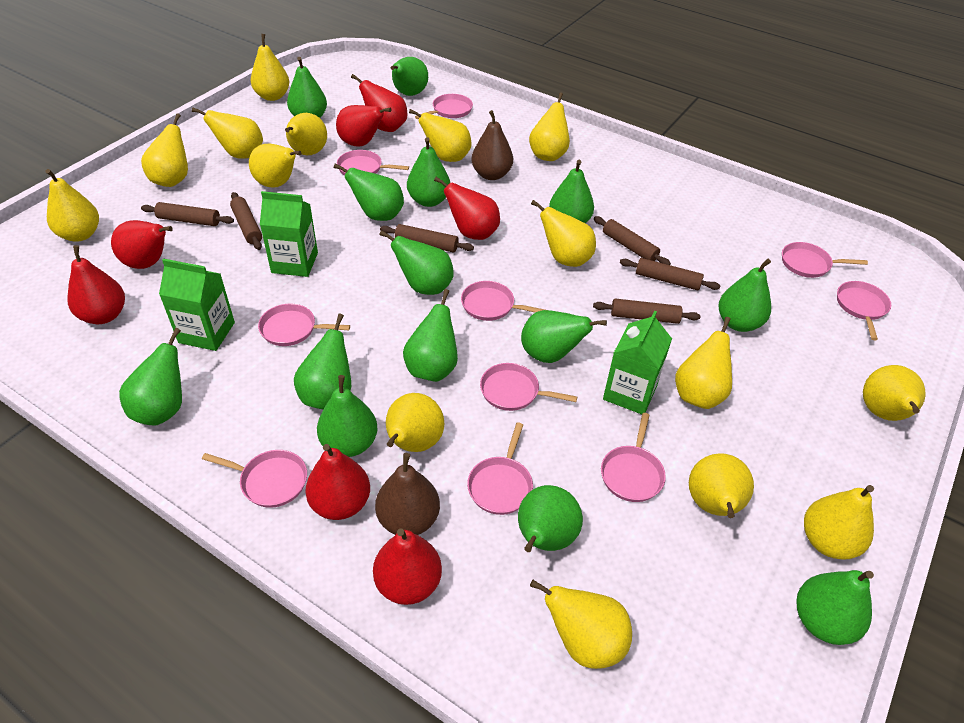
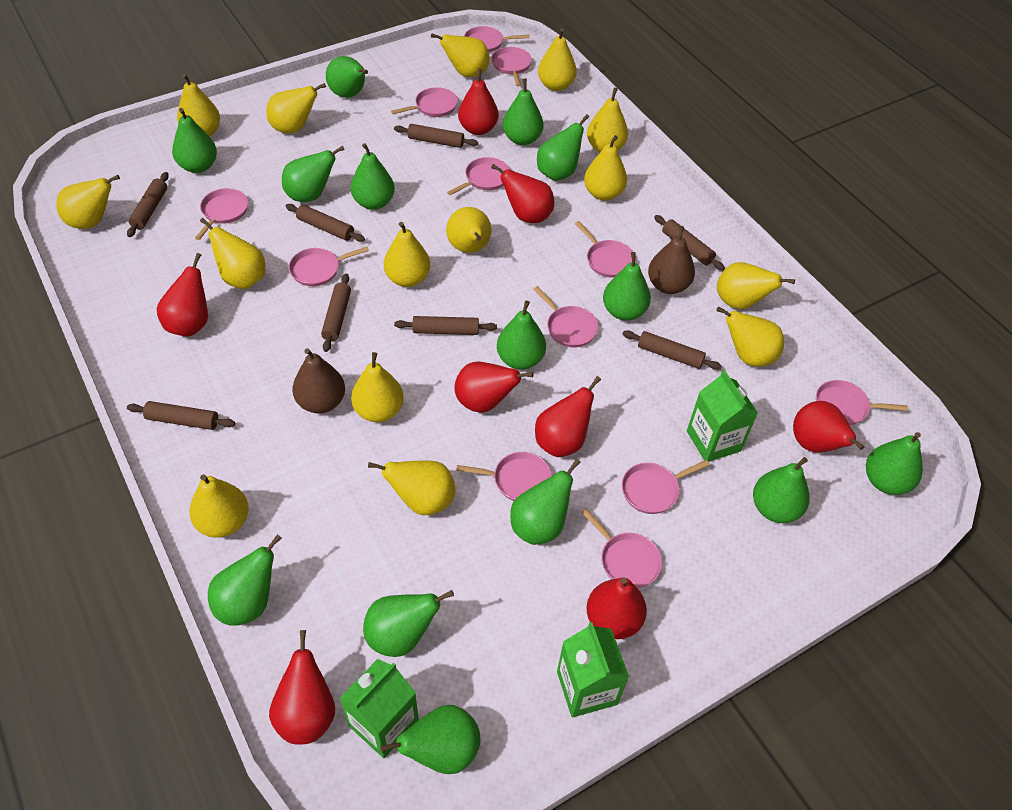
brown rolling pin: [141,202,234,226] [230,192,262,250] [380,224,474,252] [593,299,701,324] [594,216,671,265] [620,258,720,290] = 6 -> [127,172,169,237] [127,401,235,430] [286,204,365,242] [321,274,351,352] [394,124,478,148] [394,316,497,335] [623,330,722,370] [654,215,725,271] = 8
pink pan: [202,450,307,508] [258,304,350,346] [337,150,409,176] [415,94,473,119] [461,281,545,321] [467,423,533,515] [480,363,577,411] [601,413,666,502] [782,242,868,278] [837,281,891,340] = 10 -> [195,188,248,240] [289,247,369,286] [391,87,458,117] [447,157,510,195] [456,452,552,501] [464,26,530,52] [491,47,532,87] [534,286,599,347] [575,221,633,278] [581,509,662,588] [622,460,710,514] [816,380,908,425] = 12
red pear: [67,245,125,324] [111,220,173,269] [305,444,370,520] [336,105,391,146] [351,74,407,132] [373,528,442,605] [434,177,500,240] = 7 -> [157,253,208,336] [269,630,335,745] [455,362,533,413] [458,68,499,135] [491,164,554,223] [535,376,601,457] [586,577,647,639] [793,401,865,453] = 8

